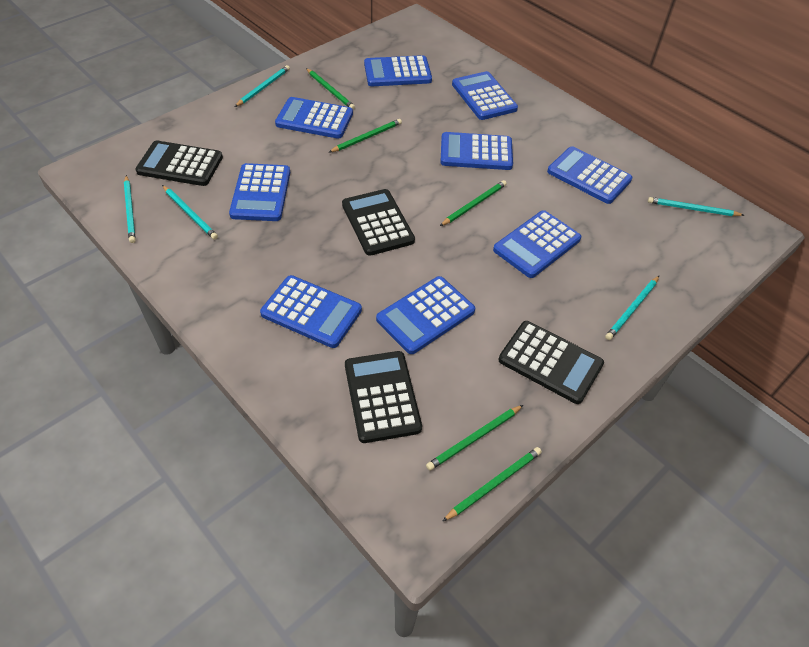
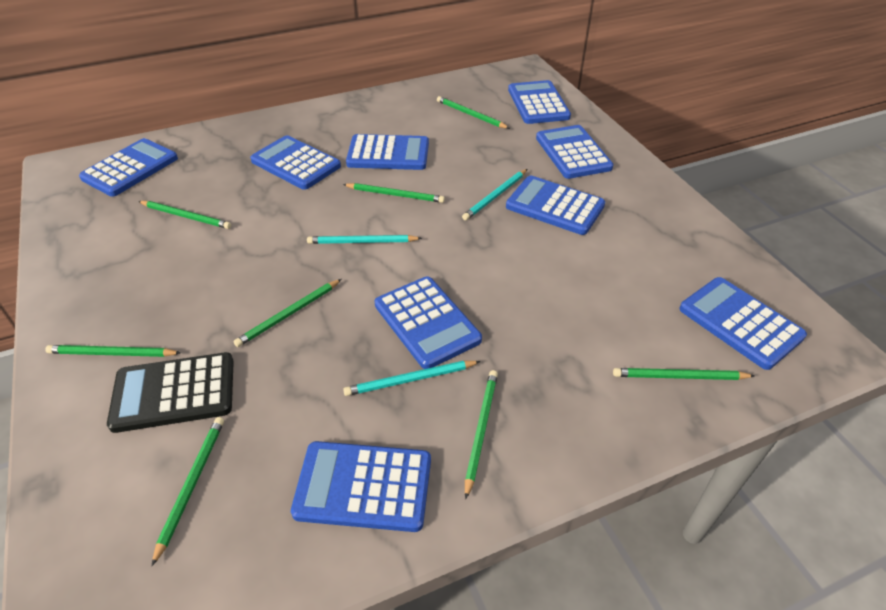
black calculator: [135,140,223,186] [342,189,415,256] [345,351,422,443] [498,321,604,404] = 4 -> [107,352,234,433] = 1
green pencil: [306,68,355,110] [328,119,402,153] [426,405,523,471] [440,180,507,226] [443,447,542,521] = 5 -> [45,345,181,357] [138,201,231,229] [151,417,224,567] [233,279,342,347] [343,183,445,203] [437,96,510,129] [465,370,498,499] [613,368,755,380] = 8
turquoise pencil: [124,175,136,243] [162,185,218,240] [235,65,290,107] [605,276,659,340] [648,197,744,216] = 5 -> [307,235,422,244] [343,361,481,396] [462,169,527,220] = 3

